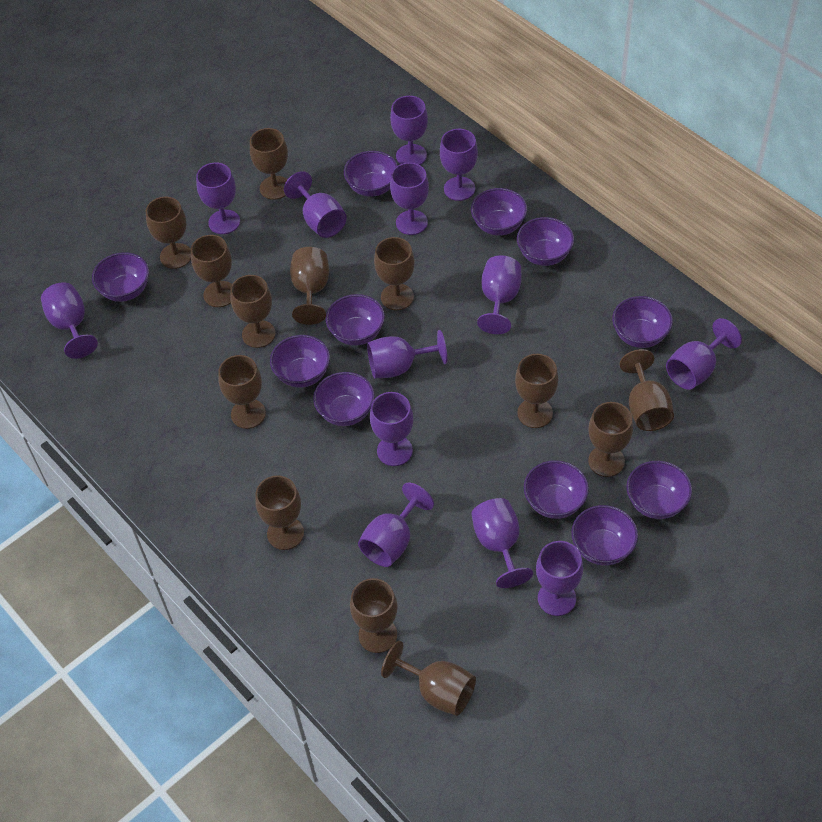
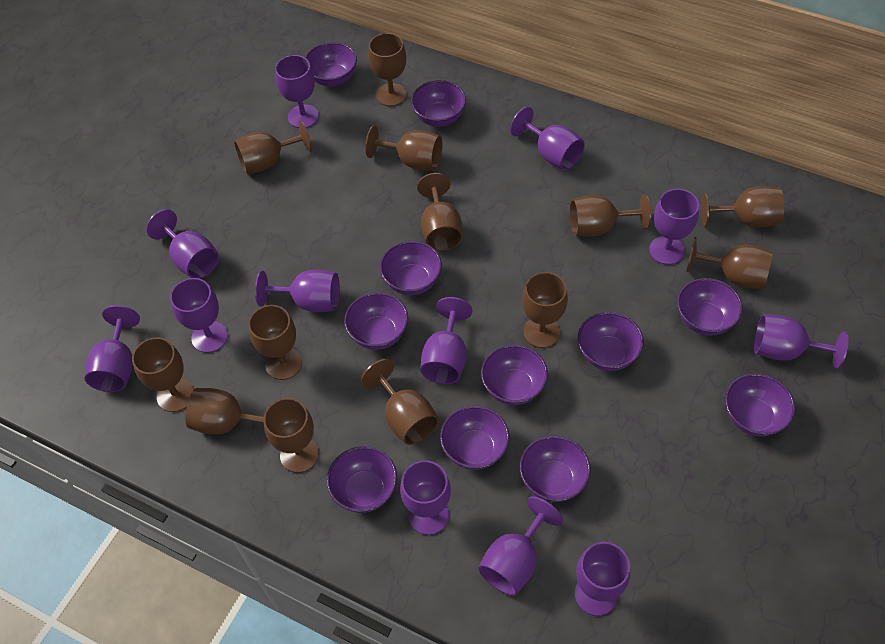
purple goblet: [41,282,98,359] [196,163,240,234] [284,171,347,238] [358,483,434,567] [367,330,447,378] [370,392,413,466] [390,96,428,165] [390,163,429,235] [440,129,478,201] [472,498,533,588] [477,255,521,334] [536,541,583,616] [666,318,742,390] = 13 -> [84,305,140,392] [146,209,219,279] [170,278,228,353] [255,270,340,312] [275,55,319,128] [400,460,451,535] [420,297,472,384] [478,497,563,596] [510,106,585,170] [575,542,631,616] [649,189,699,265] [754,314,849,369] = 12

